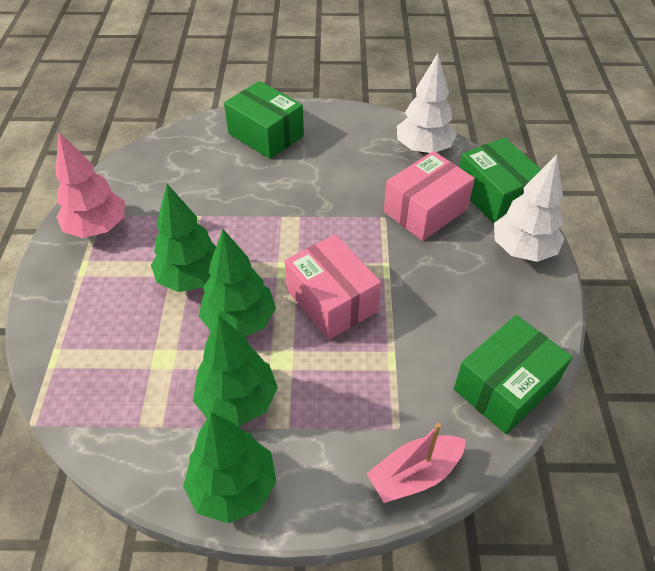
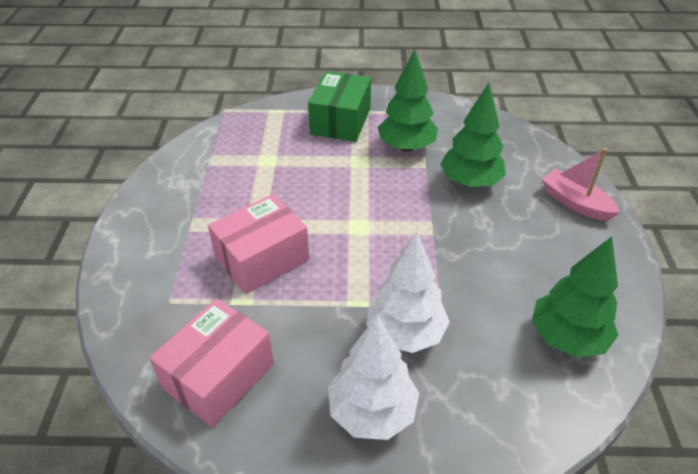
green box: [224,81,304,159] [454,315,572,434] [459,137,541,224] = 3 -> [308,71,371,142] = 1
green tree: [151,184,216,292] [183,412,277,523] [193,315,278,426] [199,229,276,337] = 4 -> [377,49,438,152] [440,83,506,188] [532,237,618,358] = 3
pink tree: [55,132,125,238] = 1 -> none = 0

